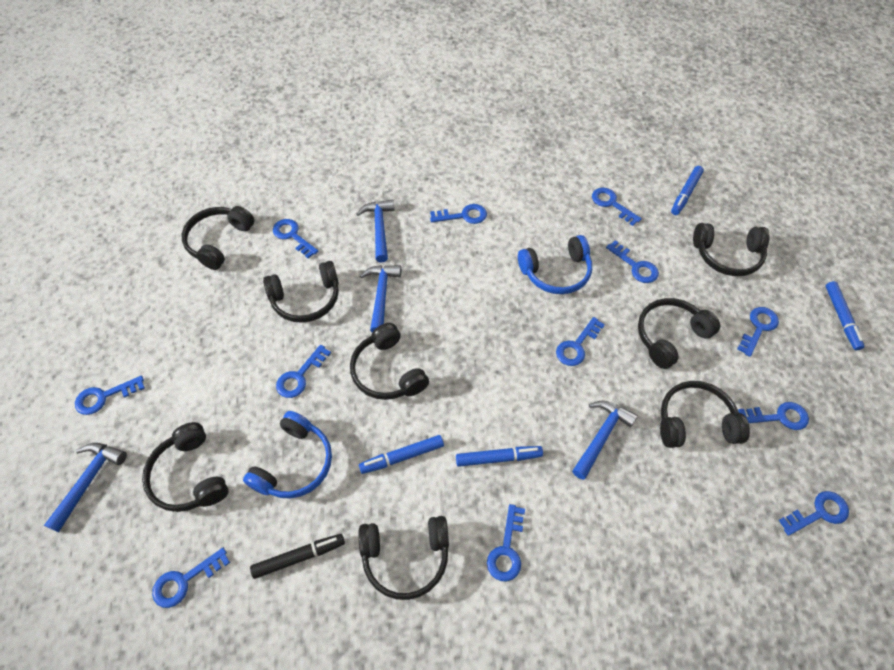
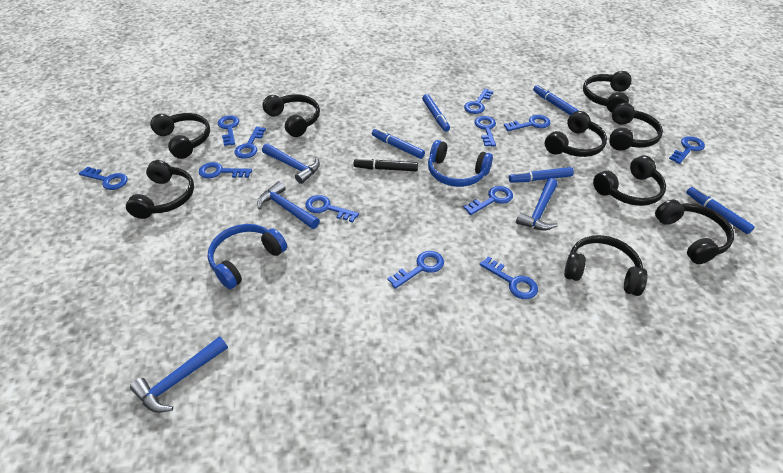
black headphones: [142,422,229,512] [182,206,255,270] [263,261,339,323] [350,323,429,400] [358,516,449,600] [638,298,720,369] [660,381,750,448] [693,223,770,276] = 8 -> [126,160,194,219] [150,113,210,159] [262,94,320,137] [544,111,607,157] [564,235,648,296] [583,71,632,113] [593,155,666,206] [609,103,663,151] [655,199,734,264] = 9
blue marker: [359,435,444,474] [456,446,543,467] [671,166,704,215] [826,281,864,350] = 4 -> [372,128,425,159] [422,94,450,132] [509,167,574,183] [533,85,579,115] [686,187,755,234] = 5

